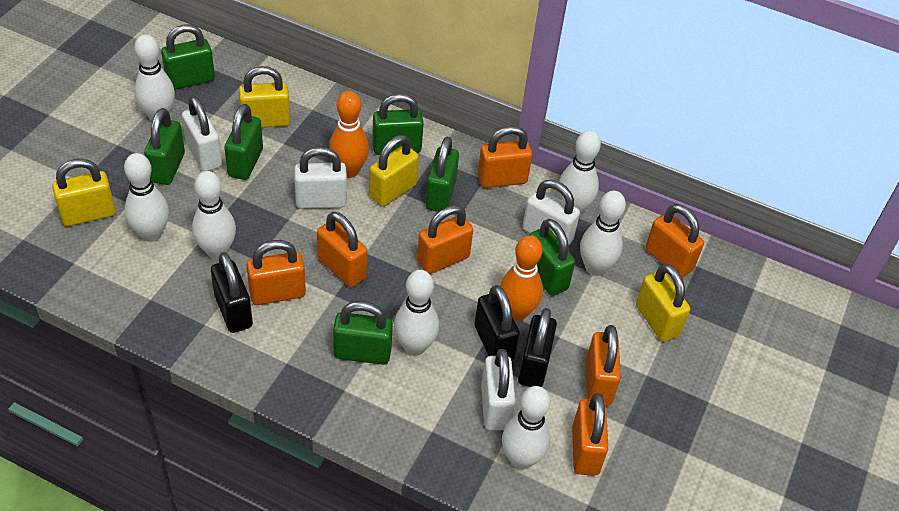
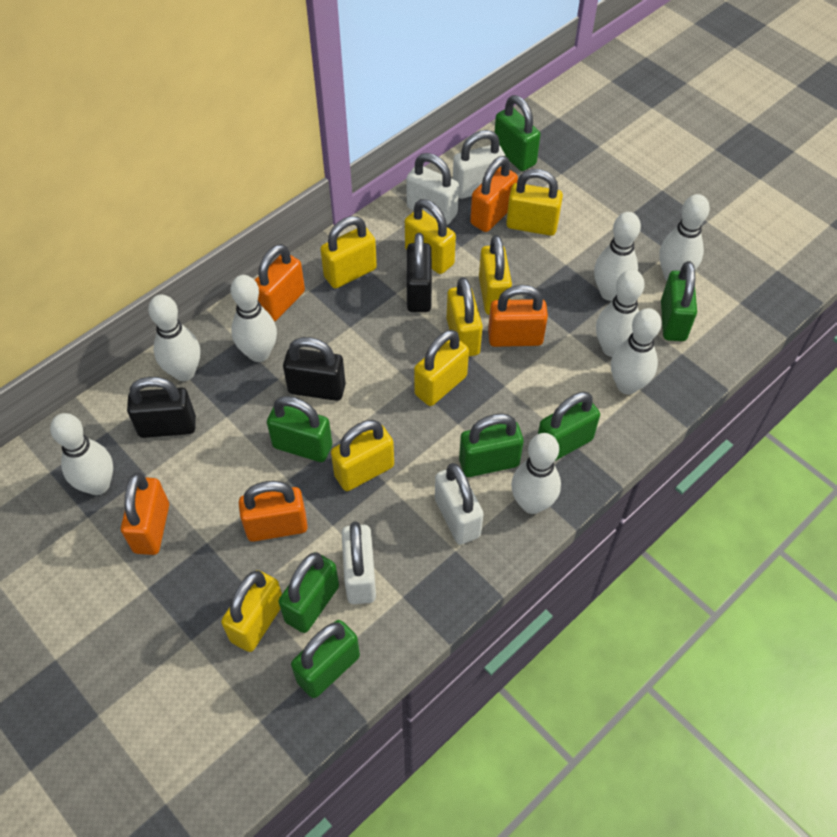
orange bowling pin: [329,91,369,178] [500,235,543,321] = 2 -> none = 0
orange padlock: [246,240,306,305] [317,212,367,287] [417,205,473,274] [478,126,532,188] [572,393,608,476] [586,325,621,406] [645,204,704,278] = 7 -> [121,473,169,555] [239,481,308,542] [255,244,305,322] [470,156,518,232] [488,285,548,347] = 5
white bowling pin: [124,153,169,242] [134,34,175,121] [192,171,236,259] [394,270,439,356] [502,386,551,470] [558,130,601,214] [580,191,626,276] = 7 -> [50,413,113,495] [148,294,200,381] [231,275,277,362] [511,433,561,514] [594,212,641,301] [596,270,645,357] [611,308,662,394] [659,194,710,281] = 8
yellow padlock: [52,159,116,226] [239,66,290,128] [369,135,419,207] [636,264,690,342] = 4 -> [221,570,282,652] [320,216,377,289] [331,420,394,491] [405,199,456,274] [414,330,469,406] [447,277,483,357] [479,235,512,315] [506,169,563,236] = 8

